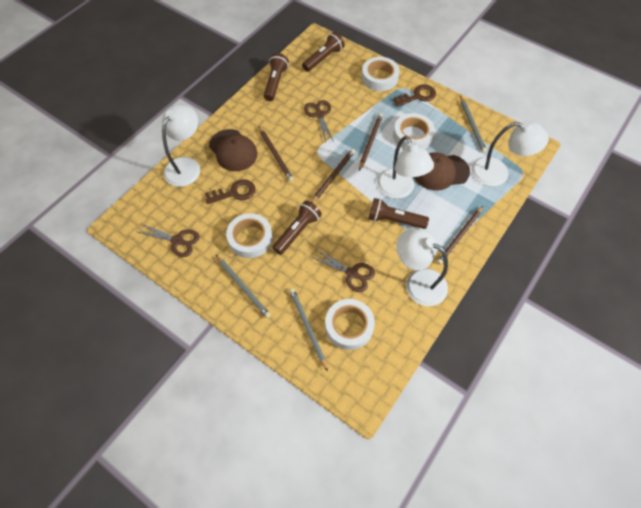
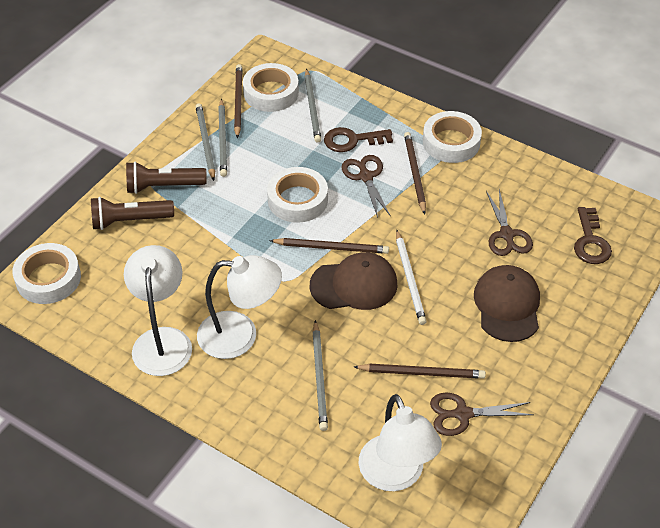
brown flashlight: [264,53,289,101] [272,201,322,255] [302,32,345,72] [368,198,429,229] = 4 -> [91,197,174,230] [126,161,207,194] = 2
grey pencil: [216,255,271,318] [289,288,328,372] [460,95,487,153] = 3 -> [195,103,215,181] [218,99,227,177] [305,69,321,143] [312,320,328,431] = 4
white lamp: [162,105,200,187] [377,136,434,199] [396,229,448,306] [471,121,549,186] = 4 -> [124,245,192,376] [197,255,282,359] [359,394,442,491] = 3
white pencil: none = 0 -> [396,229,427,325] = 1

